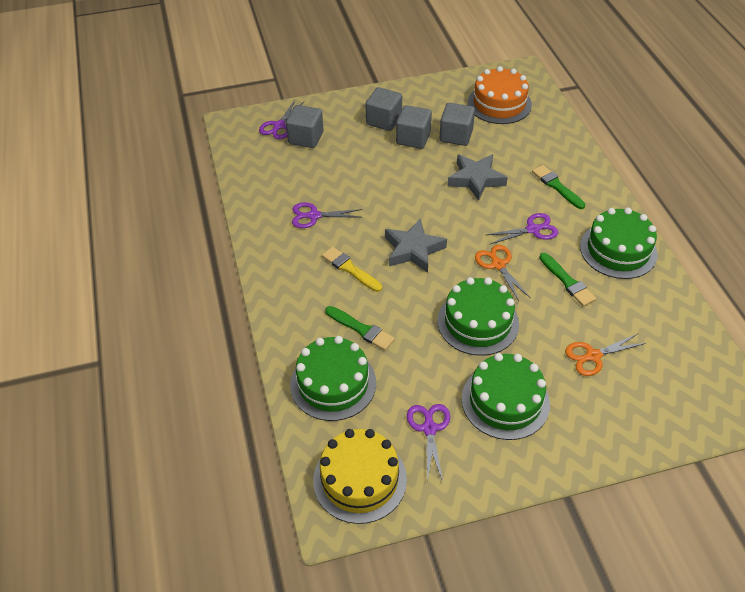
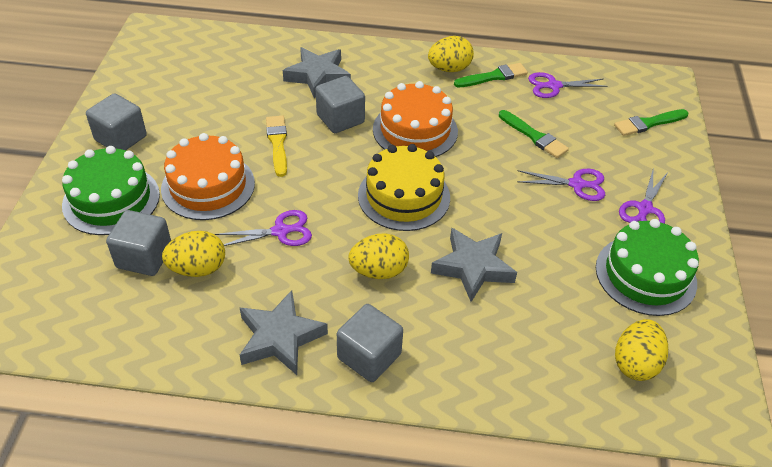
green cake: [290,336,376,421] [437,277,519,356] [462,353,550,440] [580,208,658,279] = 4 -> [62,146,160,235] [596,219,699,316] = 2
grey star: [385,219,447,273] [448,154,508,201] = 2 -> [240,290,328,375] [283,47,351,99] [431,228,517,302] = 3
orange cake: [468,66,532,124] = 1 -> [161,133,255,220] [373,81,458,157] = 2
orange scissors: [475,245,530,301] [565,334,646,376] = 2 -> none = 0
yellow egg: none = 0 -> [162,231,225,277] [349,233,409,279] [428,36,474,72] [615,319,668,381] = 4

